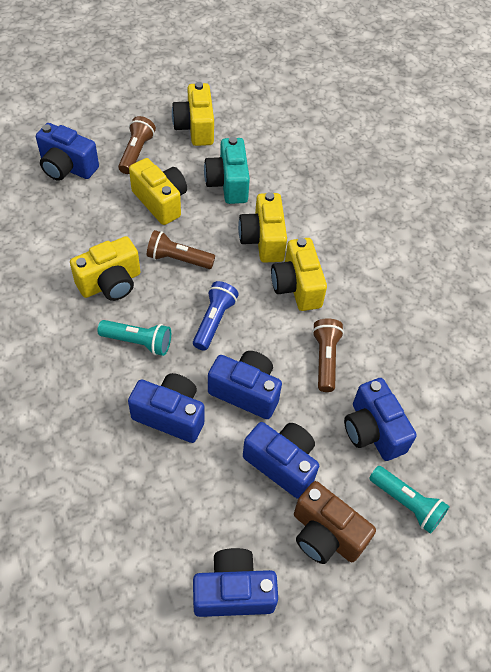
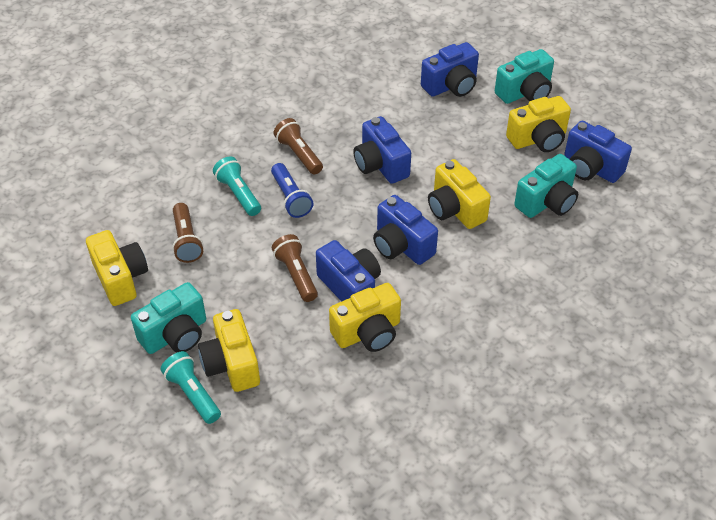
blue camera: [36,123,99,181] [128,373,204,443] [193,548,278,617] [208,351,282,419] [243,422,319,499] [344,378,417,461] = 6 -> [316,240,381,302] [353,116,411,184] [373,195,438,265] [421,42,479,97] [564,121,632,183] = 5
brown camera: [294,481,376,564] = 1 -> none = 0
turquoise camera: [204,137,250,204] = 1 -> [131,282,206,354] [495,49,554,104] [514,154,578,218] = 3

